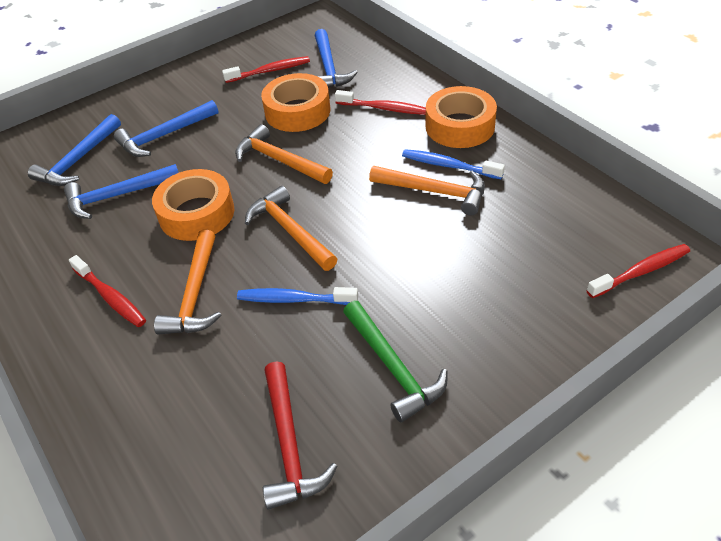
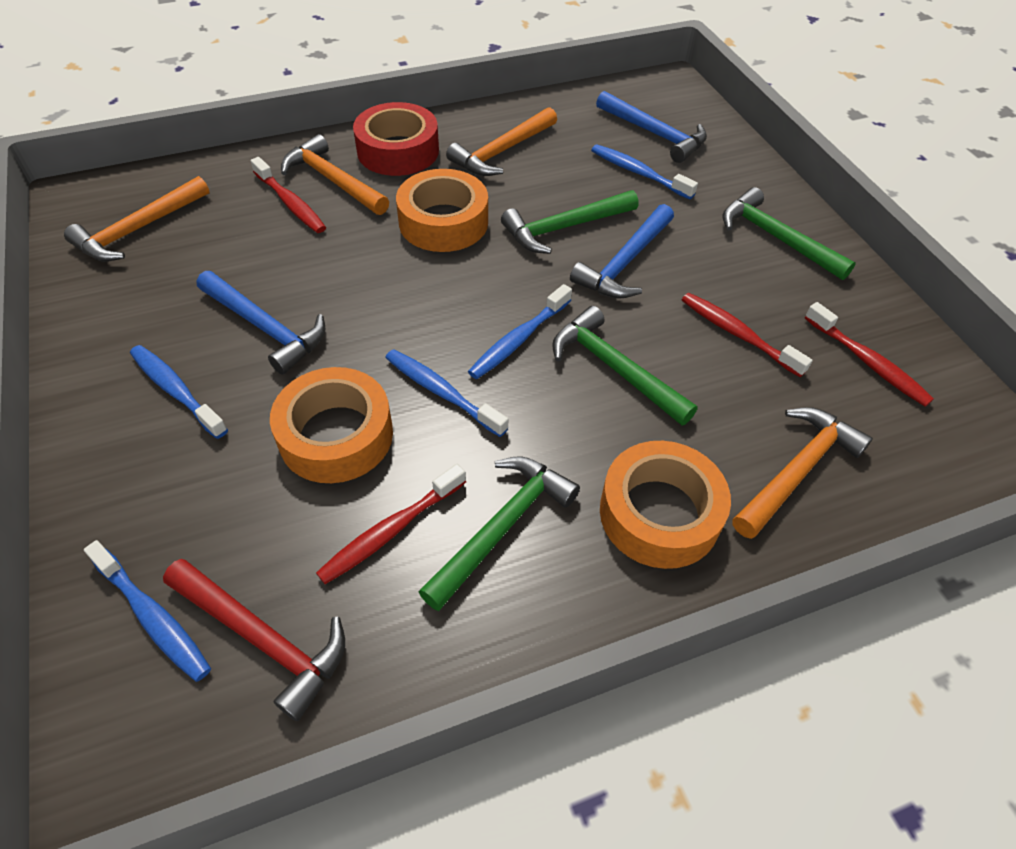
blue hammer: [28,114,121,186] [64,164,179,219] [114,100,219,157] [315,29,358,88] = 4 -> [196,271,325,375] [570,204,674,299] [596,91,707,163] = 3
blue toothbrush: [237,287,358,305] [402,149,505,179] = 2 -> [84,540,211,682] [130,345,228,439] [385,349,508,437] [468,284,572,379] [591,144,698,199] = 5
green hammer: [343,301,447,423] = 1 -> [419,456,580,611] [501,190,638,254] [552,306,698,425] [722,187,856,280] = 4
red tape: none = 0 -> [353,102,439,176] = 1

